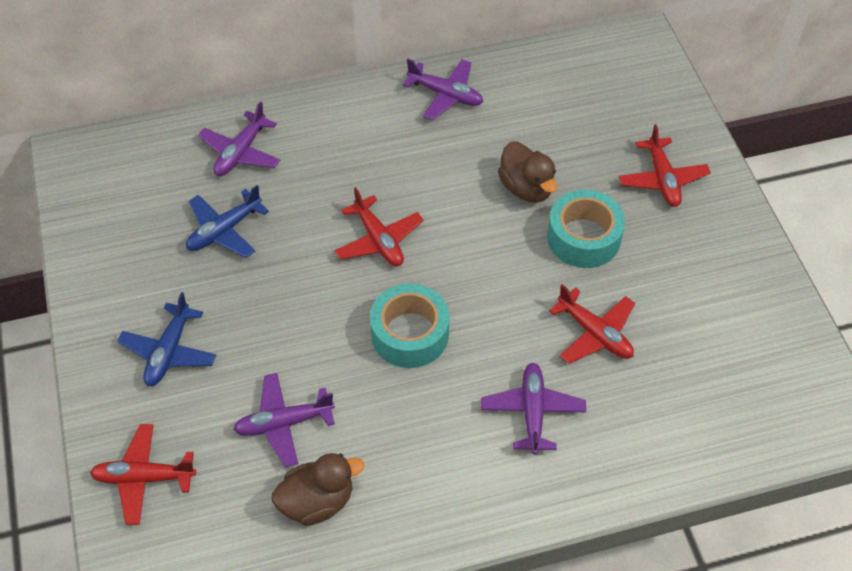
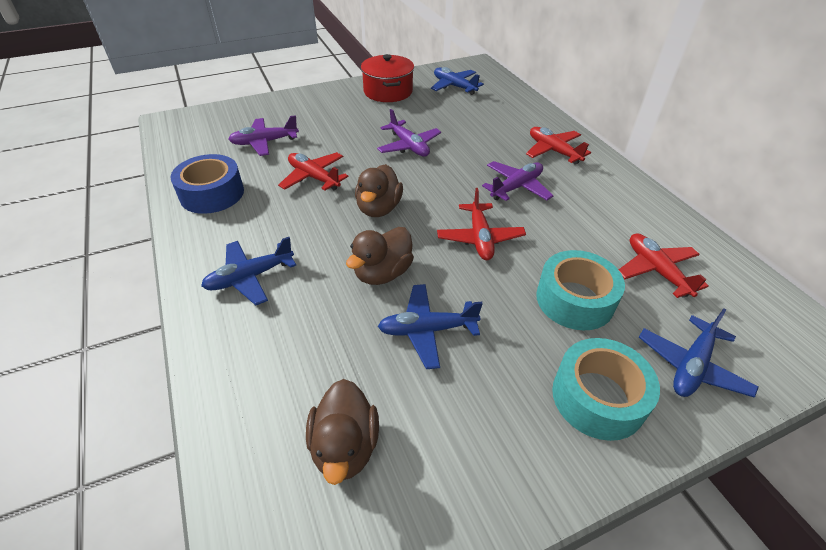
blue plane: [117,292,216,386] [186,185,269,258] = 2 -> [201,237,296,305] [378,284,483,369] [431,67,484,95] [639,308,759,398] = 4
blue tape: none = 0 -> [171,154,244,214] = 1
brown duck: [272,453,364,526] [498,142,557,203] = 2 -> [306,379,379,485] [346,227,414,285] [355,164,403,217] = 3
purple plane: [198,101,280,176] [233,373,335,467] [403,59,483,121] [481,363,586,455] = 4 -> [228,115,299,156] [377,109,441,157] [482,161,553,201] = 3
red pot: none = 0 -> [361,54,414,102] = 1

